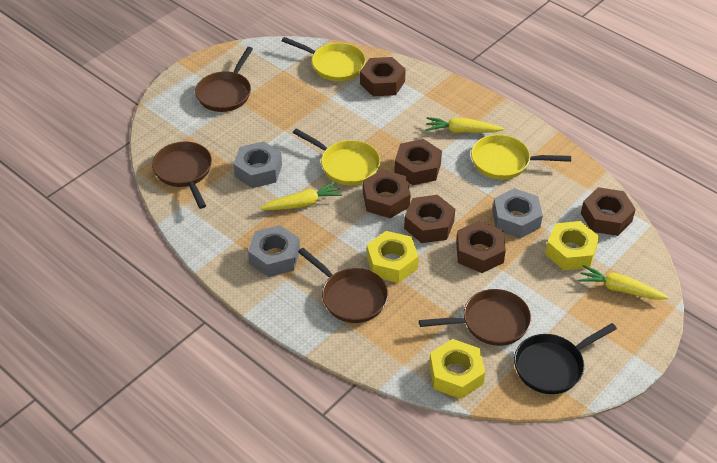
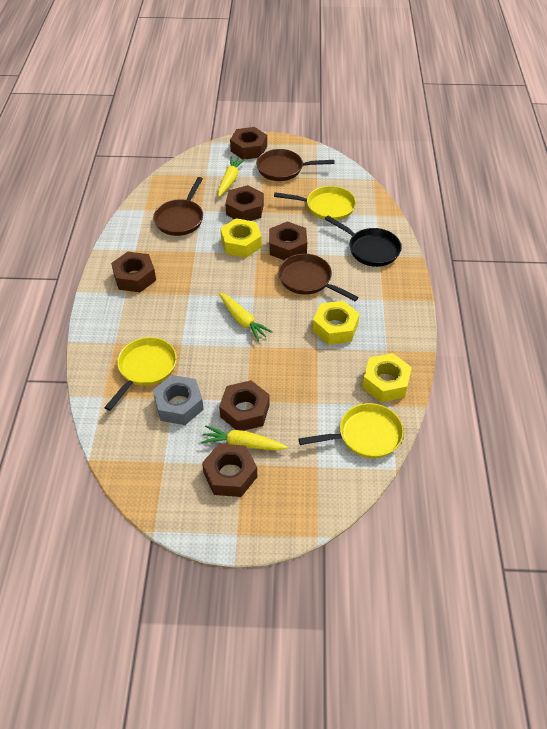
brown pan: [152,142,212,209] [195,47,253,112] [298,248,388,323] [419,289,531,346] = 4 -> [153,177,203,236] [256,149,335,181] [278,254,359,301] = 3
grey nut: [233,141,282,188] [248,225,300,277] [492,188,543,238] = 3 -> [153,375,204,425] = 1

